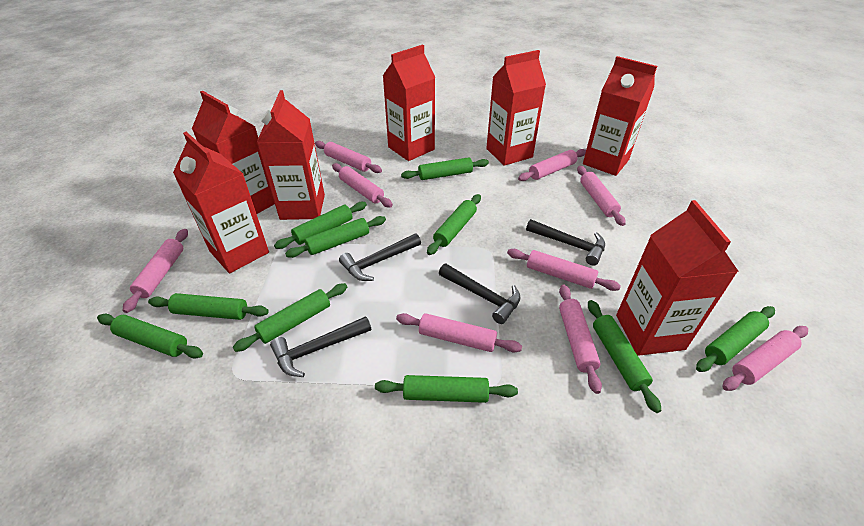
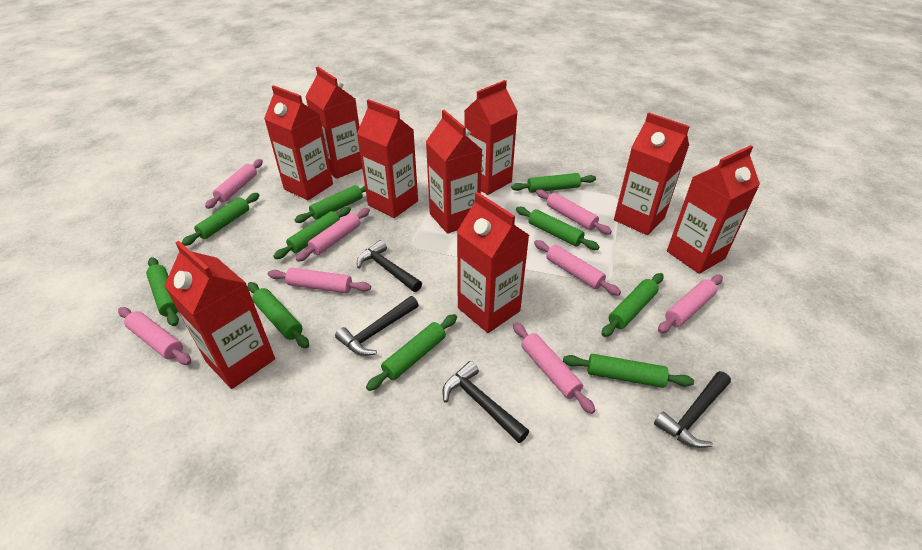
pink rolling pin: [123,229,188,313] [315,141,382,173] [332,163,393,208] [396,313,522,353] [507,249,621,291] [518,149,586,181] [559,285,602,394] [577,166,626,226] [722,326,808,391] = 9 -> [118,307,191,365] [205,159,263,209] [268,268,371,294] [296,208,370,262] [513,322,596,414] [534,240,621,296] [536,189,612,235] [658,275,723,333] = 8
red carton: [173,132,269,273] [192,91,275,214] [256,90,325,220] [383,45,435,161] [486,50,546,166] [583,56,657,176] [616,200,739,356] = 7 -> [164,241,275,389] [264,85,333,200] [305,67,362,179] [357,99,418,218] [426,110,482,234] [457,192,529,333] [464,80,518,195] [614,113,690,235] [667,145,760,274] = 9

